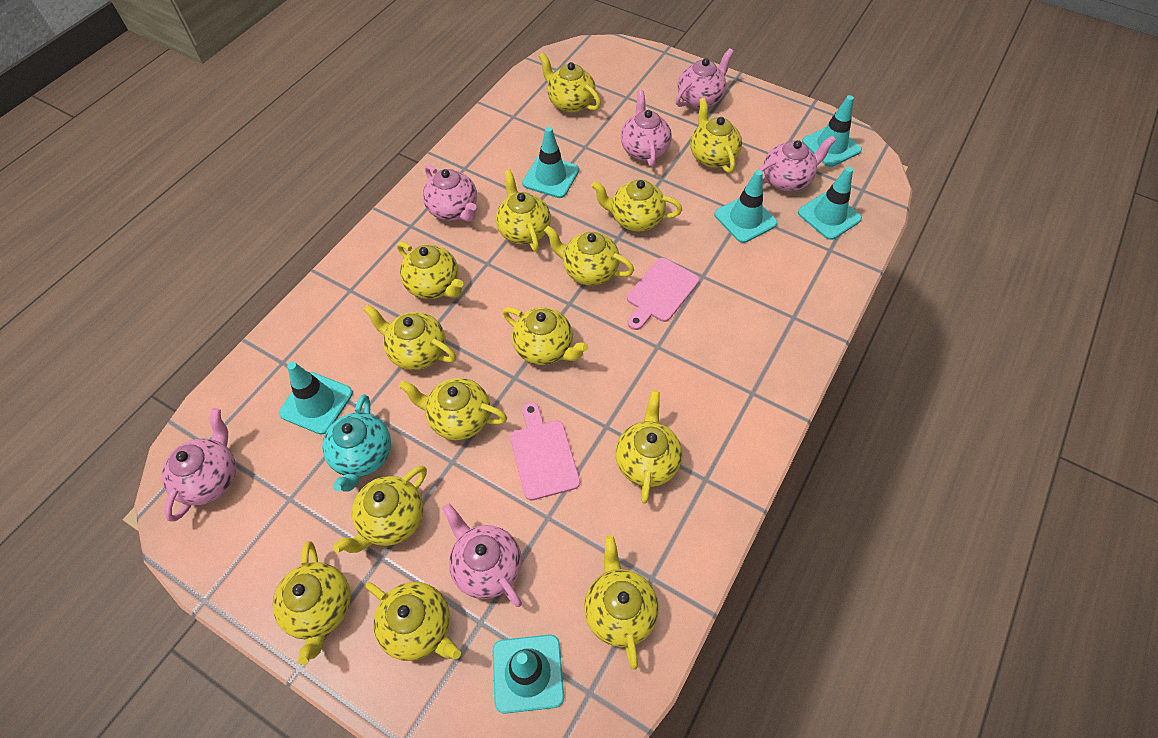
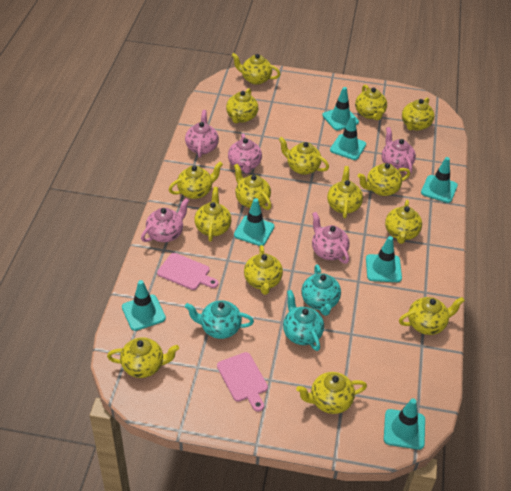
pink teapot: [161,408,236,522] [423,164,477,222] [442,503,522,607] [621,90,672,167] [675,48,734,109] [758,136,836,191] = 6 -> [141,198,189,242] [185,110,219,158] [228,133,262,173] [312,212,350,264] [381,127,416,174] = 5
turquoise teapot: [322,394,391,492] = 1 -> [185,300,254,339] [283,290,324,351] [301,265,341,316] = 3
turquoise traffic cone: [279,362,353,435] [492,635,564,714] [522,127,579,198] [714,170,778,243] [798,167,862,240] [802,95,862,167] = 6 -> [122,280,166,331] [234,198,274,246] [322,87,359,130] [330,115,366,160] [366,236,402,282] [384,398,425,450] [421,157,458,203] = 7
yellow teapot: [272,541,351,665] [333,466,427,553] [363,305,456,370] [366,582,461,661] [397,242,463,299] [399,378,507,440] [496,170,551,252] [503,307,588,365] [539,53,601,113] [544,226,634,285] [584,535,659,670] [592,179,682,232] [615,391,682,504] [690,98,742,173] = 14 -> [107,337,179,378] [169,162,223,199] [195,187,231,242] [226,88,258,123] [231,53,280,85] [234,164,271,210] [244,245,283,295] [279,137,329,175] [296,372,367,414] [327,166,363,218] [355,85,387,120] [358,163,410,196] [385,200,422,244] [399,297,465,335] [402,97,434,131] = 15

